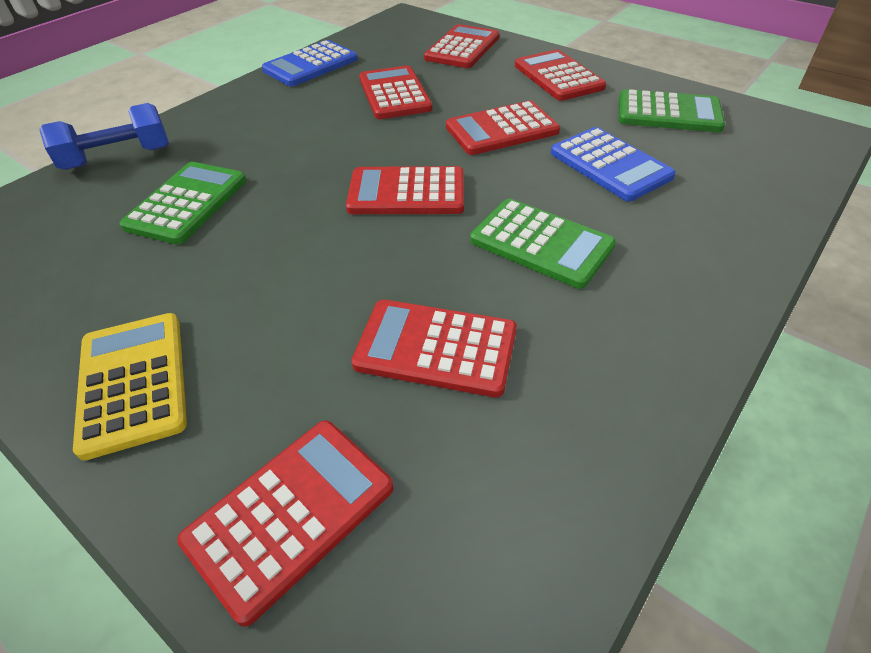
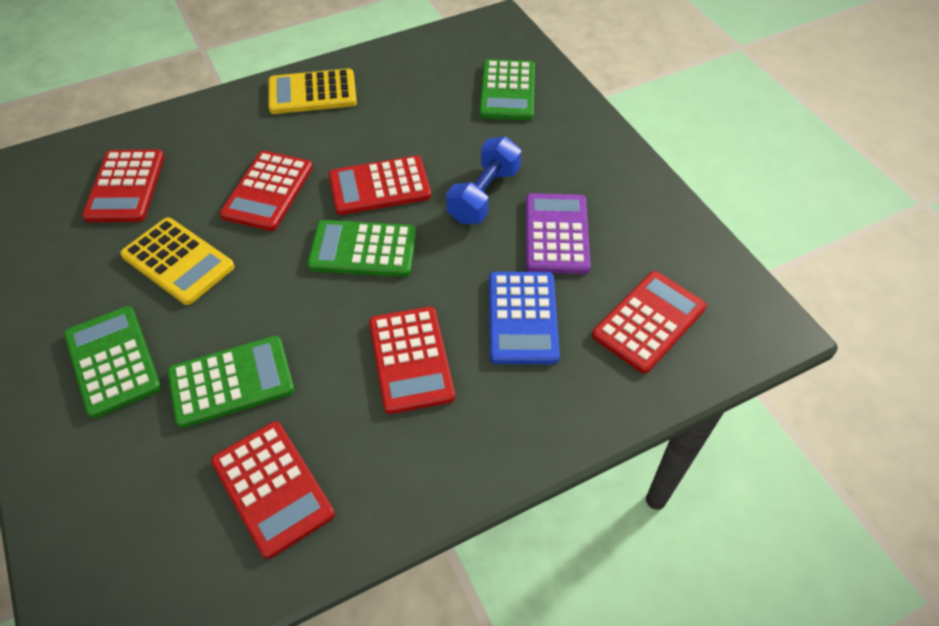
blue calculator: [262,40,358,87] [551,127,676,201] = 2 -> [489,272,560,364] = 1
green calculator: [120,162,246,245] [470,199,616,289] [619,89,725,132] = 3 -> [64,306,161,418] [167,336,294,428] [307,220,417,277] [479,59,535,120] = 4
purple calculator: none = 0 -> [526,193,591,274] = 1
red calculator: [177,421,394,627] [346,166,464,214] [352,300,517,397] [359,65,432,119] [424,24,500,68] [446,101,560,155] [515,49,606,101] = 7 -> [82,150,165,222] [211,421,335,559] [220,151,313,231] [329,156,431,215] [369,307,455,414] [592,271,707,373] = 6
yellow calculator: [73,313,187,461] = 1 -> [120,218,235,305] [268,68,357,114] = 2

